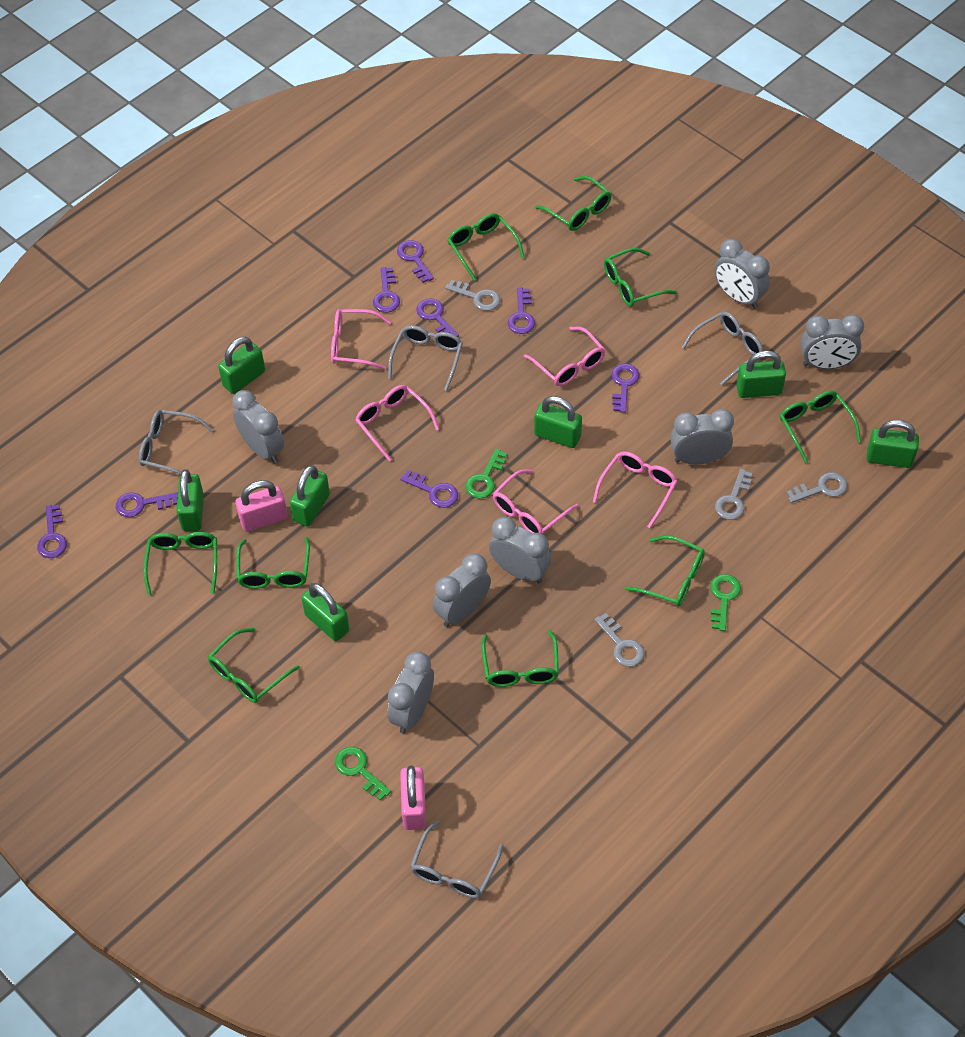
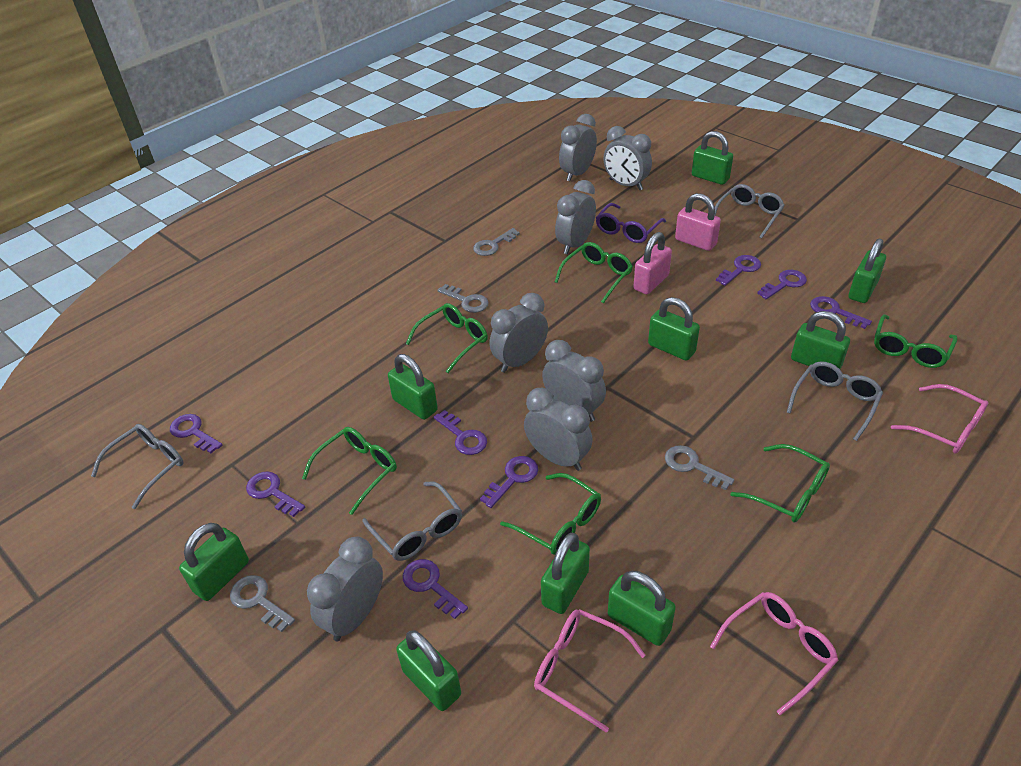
green glasses: [143,532,217,596] [208,628,300,703] [236,537,310,589] [447,213,525,281] [481,630,559,687] [535,176,612,231] [604,248,677,307] [625,535,705,607] [780,391,861,463] = 9 -> [302,427,397,515] [406,303,488,373] [500,473,601,555] [555,242,633,303] [730,444,830,523] [874,314,958,368] = 6
green key: [335,747,391,800] [466,449,507,499] [710,574,741,631] = 3 -> none = 0
green padlock: [176,470,204,531] [218,337,265,394] [290,465,330,527] [301,583,349,641] [534,396,582,448] [736,351,786,398] [867,420,919,468] = 7 -> [179,523,249,601] [388,354,438,420] [396,630,461,711] [541,533,590,614] [608,571,676,646] [648,297,700,361] [692,131,733,185] [791,311,850,369] [849,239,886,303] = 9
pink glasses: [331,309,391,370] [355,385,439,461] [493,470,578,534] [524,326,606,386] [593,451,678,528] = 5 -> [534,609,646,732] [710,592,838,716] [891,384,988,454] = 3
purple glasses: none = 0 -> [596,203,666,243] = 1

